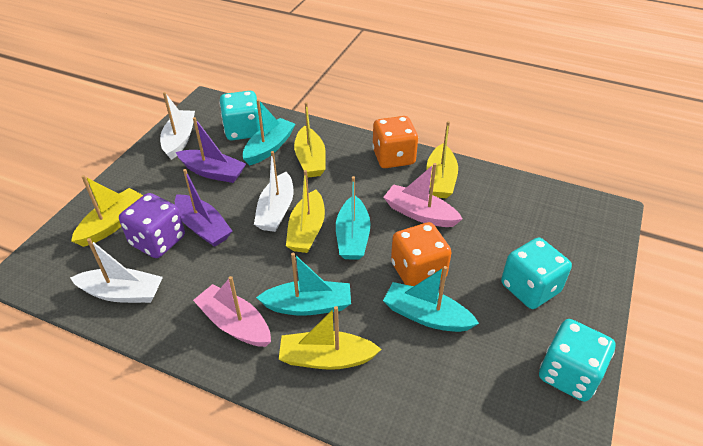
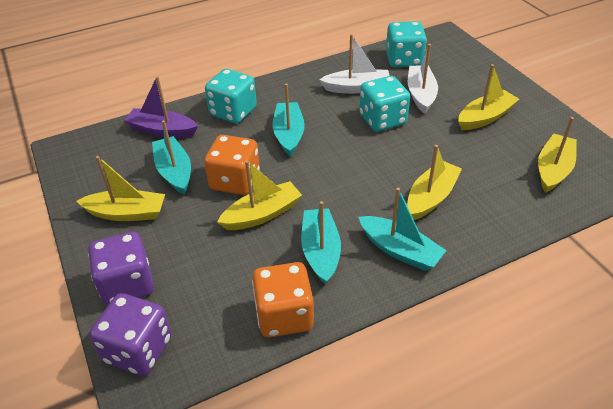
pink boat: [193,276,271,347] [383,163,463,227] = 2 -> none = 0
purple boat: [175,169,232,247] [176,117,246,183] = 2 -> [124,76,198,138] = 1
purple dice: [119,193,185,258] = 1 -> [88,232,154,306] [89,293,172,376] = 2
white boat: [70,238,163,303] [160,92,195,160] [254,151,293,232] = 3 -> [319,34,390,94] [408,44,438,114] = 2

